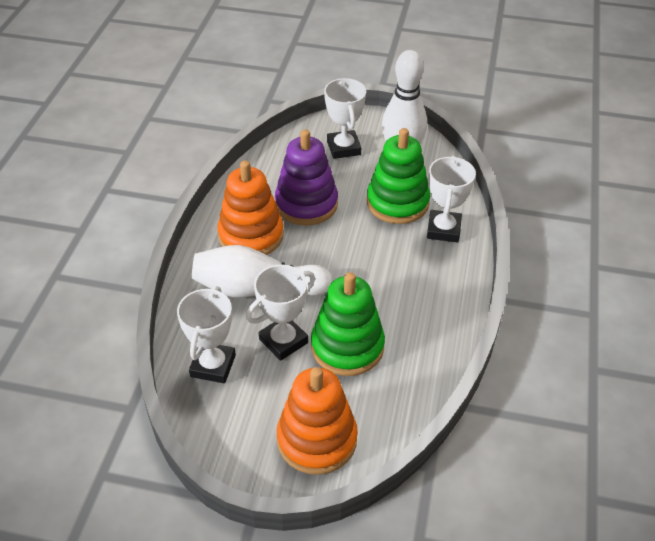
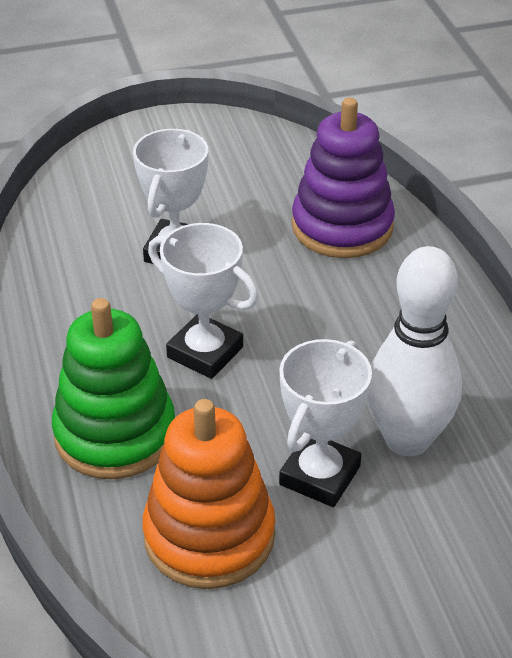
green stacking toy: [311,272,385,376] [367,128,430,224] = 2 -> [52,298,175,479] = 1
orange stacking toy: [218,161,284,255] [277,367,358,475] = 2 -> [142,399,275,589] = 1
white bowling pin: [192,245,333,298] [382,50,427,143] = 2 -> [368,246,462,457] = 1
white trophy: [177,286,236,383] [246,265,315,361] [324,78,366,159] [427,156,476,242] = 4 -> [133,129,208,264] [148,223,259,379] [279,339,372,507] = 3

